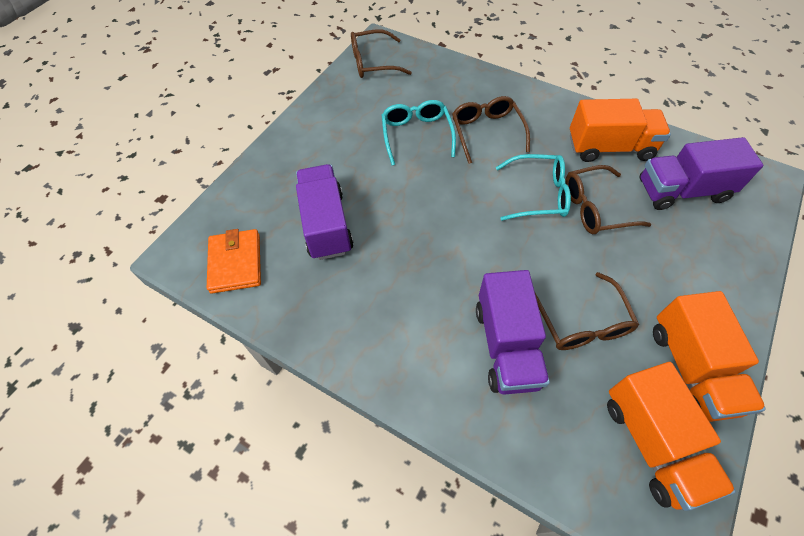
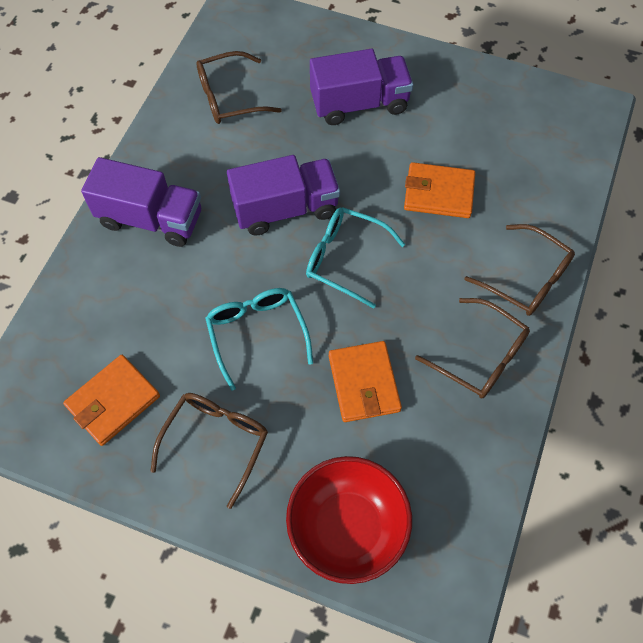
orange truck: [570,99,671,162] [607,362,736,511] [653,291,766,422] = 3 -> none = 0
orange wallet: [207,229,261,294] = 1 -> [63,355,160,446] [329,341,402,422] [404,162,475,218] = 3
red bowl: none = 0 -> [286,456,412,584] = 1

